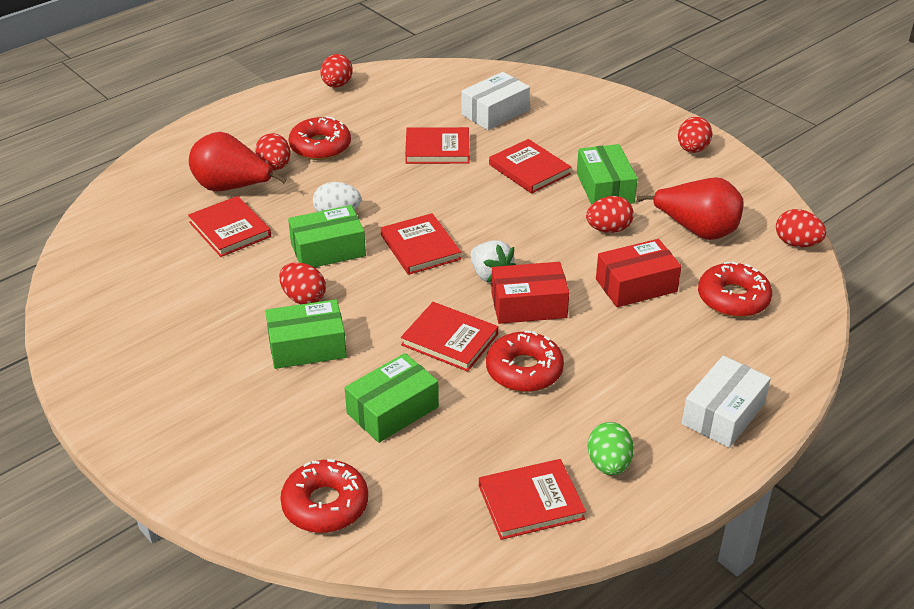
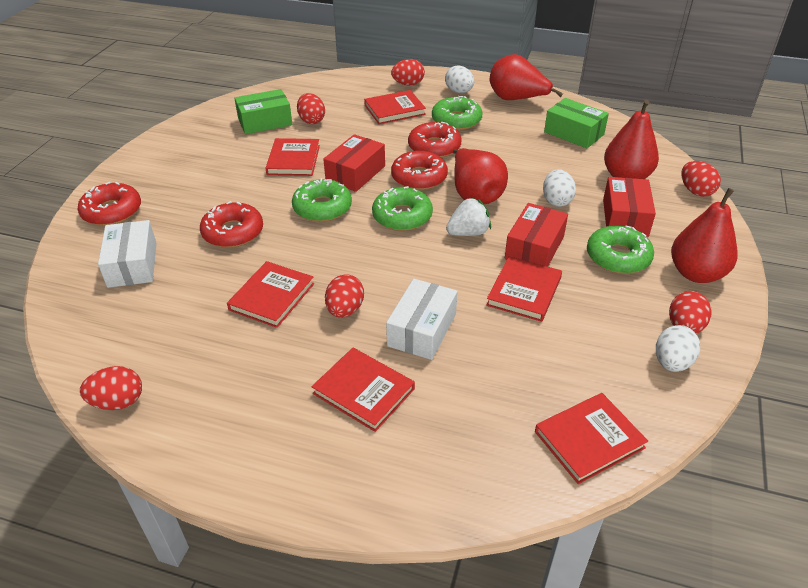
green box: [265,299,347,369] [288,205,366,267] [345,353,439,443] [577,144,638,205] = 4 -> [234,89,292,134] [544,98,609,148] = 2
green donut: none = 0 -> [292,178,352,222] [372,186,433,231] [432,96,482,130] [587,225,654,274] = 4
green egg: [588,422,634,475] = 1 -> none = 0
red box: [491,262,569,324] [596,239,681,307] = 2 -> [323,134,385,192] [505,203,568,267] [603,177,656,237] = 3
red pear: [189,132,287,191] [637,177,744,240] = 2 -> [453,148,508,204] [490,54,563,100] [604,100,659,179] [671,188,738,283] = 4
white egg: [313,182,361,212] = 1 -> [445,66,474,93] [543,169,576,207] [656,325,700,372] = 3

